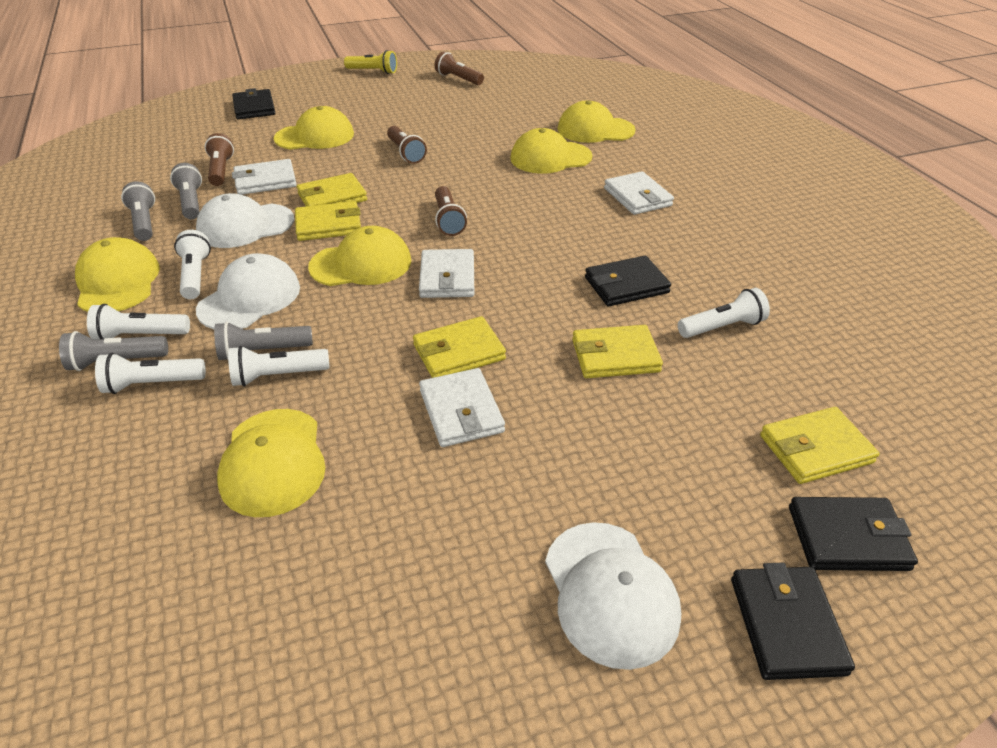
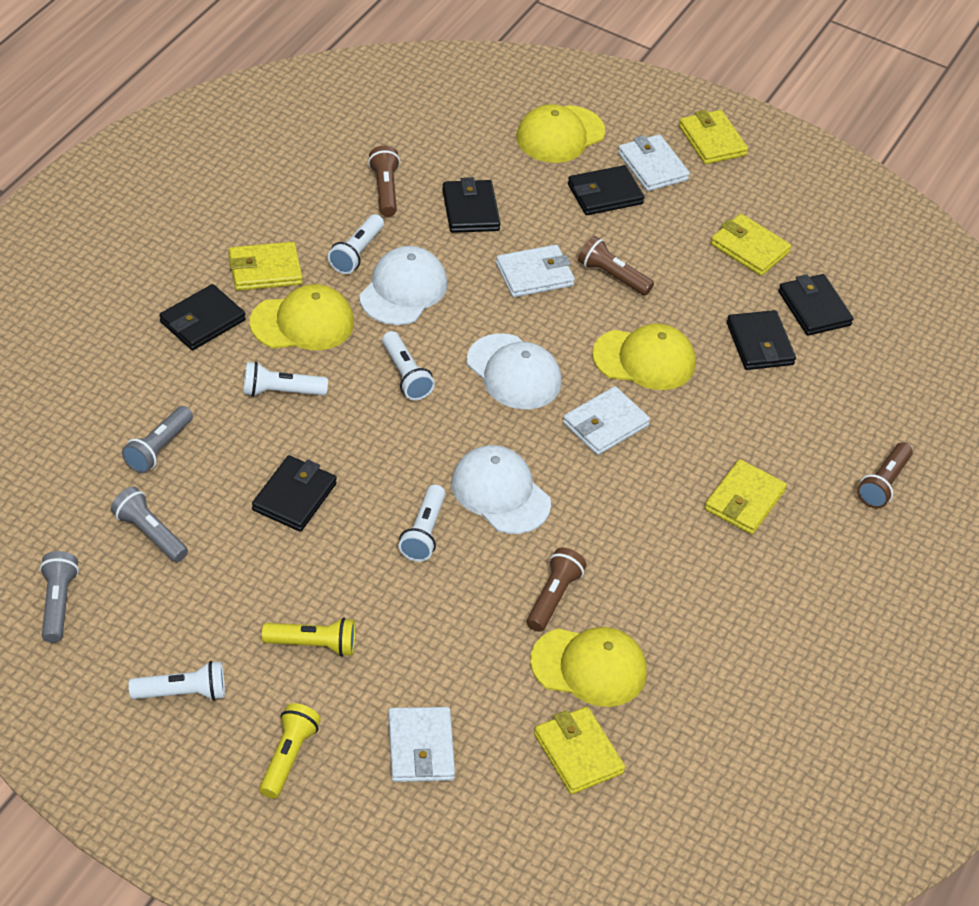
black wallet: [232,88,275,120] [585,256,671,306] [731,562,855,680] [789,497,918,571] = 4 -> [159,284,246,350] [252,455,337,532] [442,177,501,233] [568,165,645,215] [727,310,796,370] [778,274,854,336] = 6
grey flashlight: [59,331,168,371] [121,181,155,241] [170,163,202,220] [214,321,313,360] = 4 -> [40,551,79,643] [111,487,188,562] [122,406,193,474] = 3
yellow cap: [75,237,160,312] [217,409,326,517] [274,106,354,150] [308,226,411,286] [510,128,592,174] [557,100,635,143] = 6 -> [250,284,354,350] [517,104,605,163] [530,627,647,707] [592,324,696,390] = 4
yellow flashlight: [344,50,397,74] = 1 -> [259,703,321,799] [262,618,355,657] = 2

